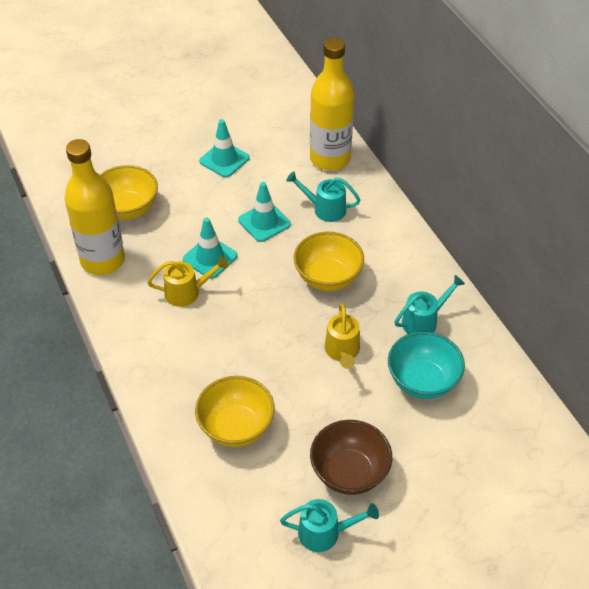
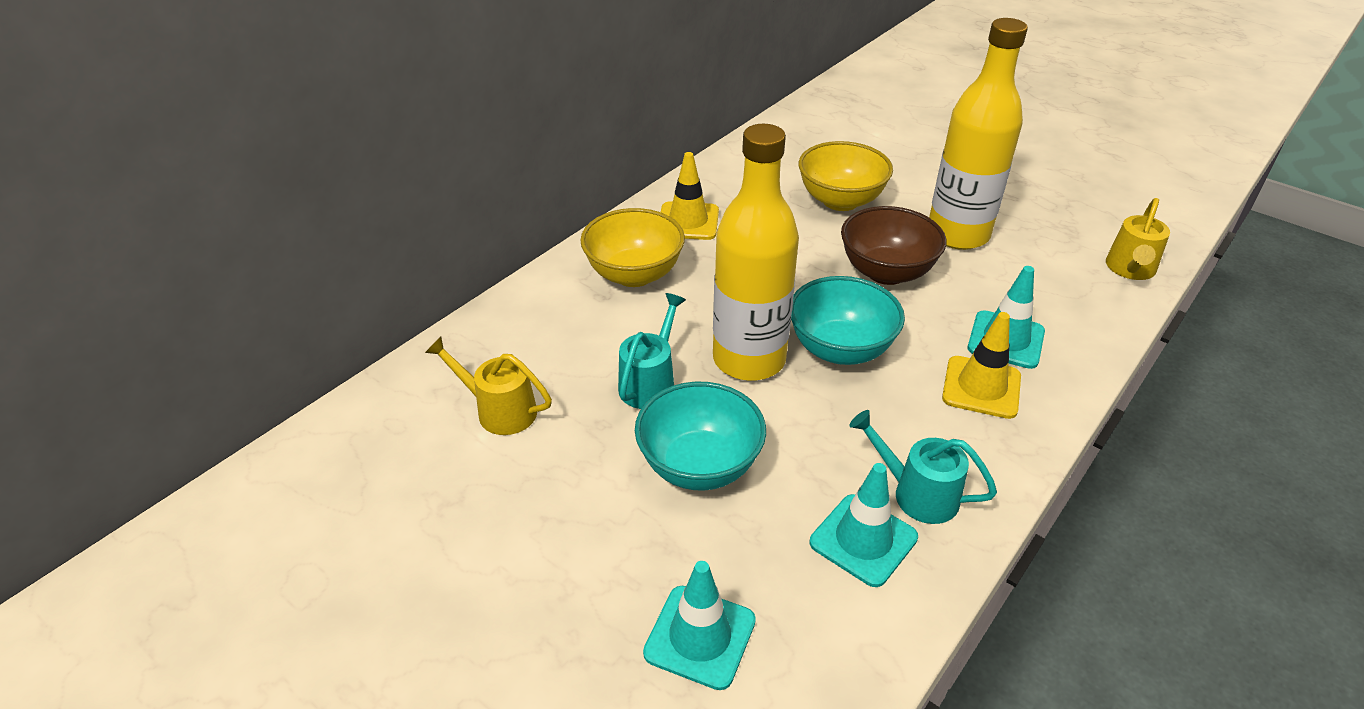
turquoise bowl: [388,332,465,399] = 1 -> [635,382,766,491] [791,276,905,365] = 2
turquoise watering can: [280,499,379,552] [286,171,360,222] [394,275,465,334] = 3 -> [618,293,686,409] [849,410,997,524] = 2
yellow bowl: [100,165,158,220] [195,376,275,447] [294,232,364,291] = 3 -> [580,208,685,287] [799,141,893,211] = 2
yellow traffic cone: none = 0 -> [661,152,719,240] [942,312,1021,419] = 2

